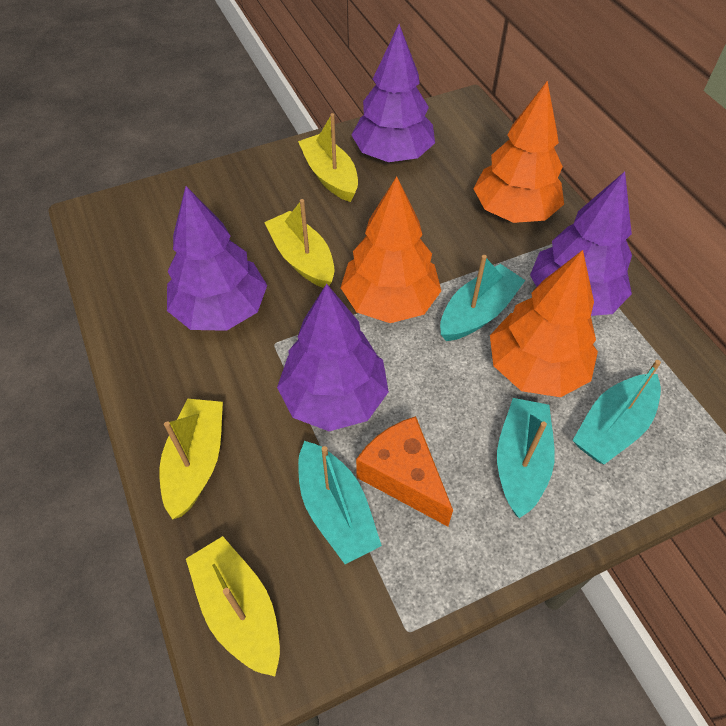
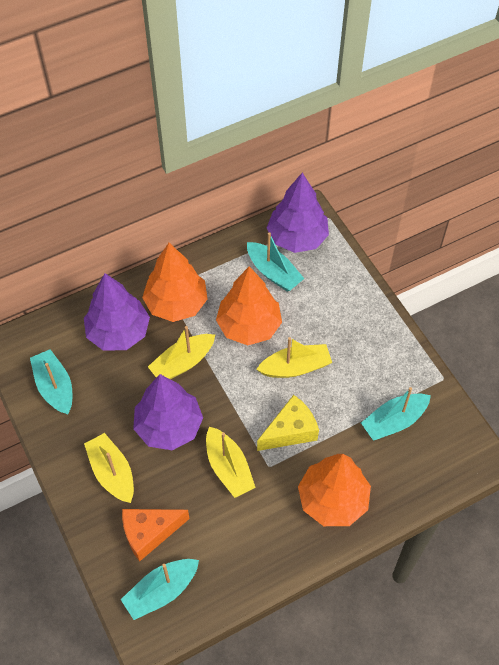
purple tree: [167,186,267,331] [277,283,389,431] [351,24,435,162] [530,171,632,316] = 4 -> [84,273,150,351] [133,374,203,450] [267,173,329,253] = 3
yellow cheese: none = 0 -> [257,395,319,451] = 1

